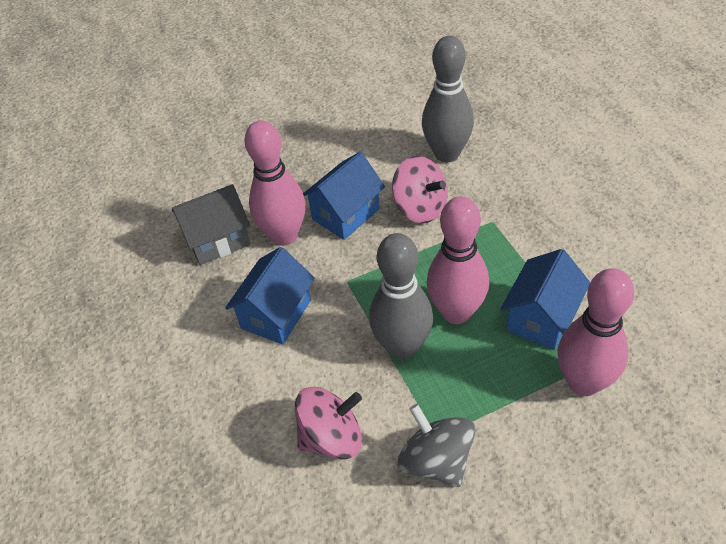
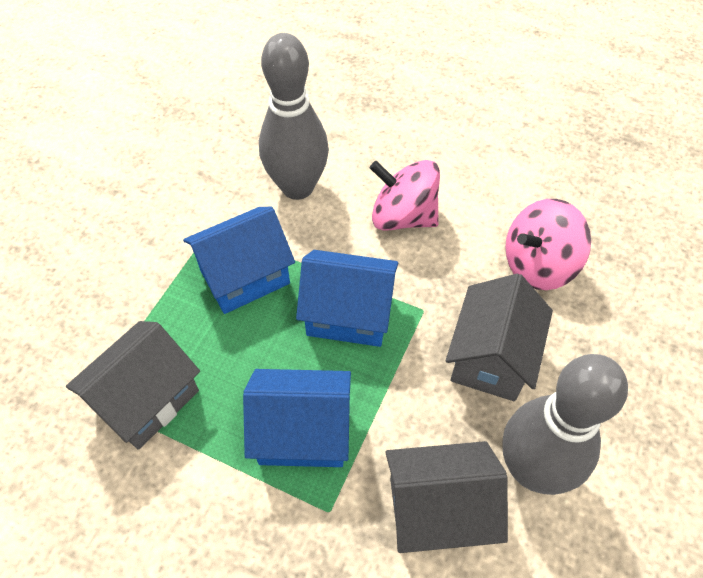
grey house: [172,184,250,265] = 1 -> [66,321,200,450] [385,441,508,553] [446,274,553,401] = 3
grey spinning top: [398,404,475,487] = 1 -> none = 0
pink bowling pin: [244,120,305,246] [427,196,489,324] [557,268,634,396] = 3 -> none = 0

